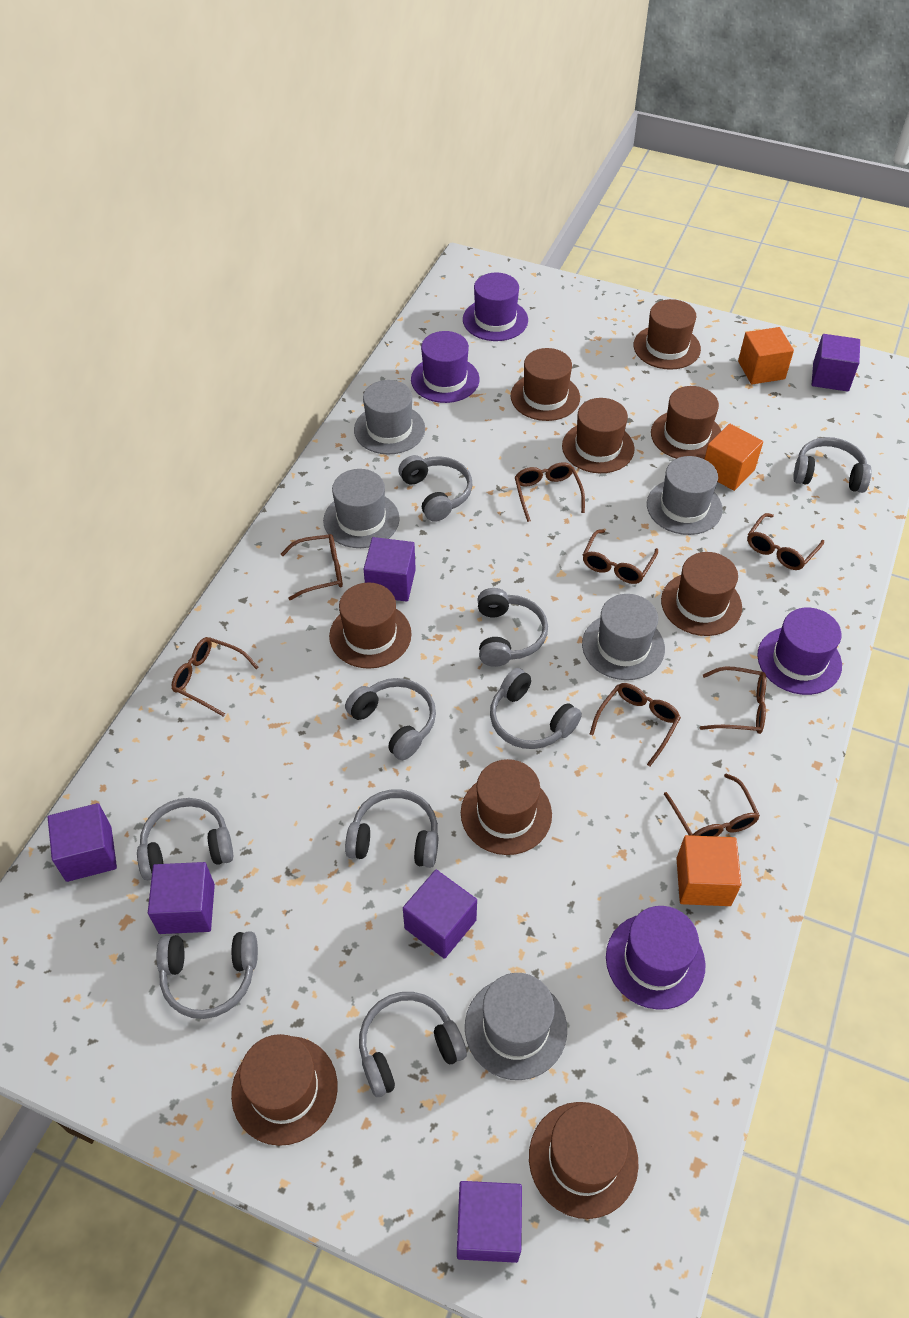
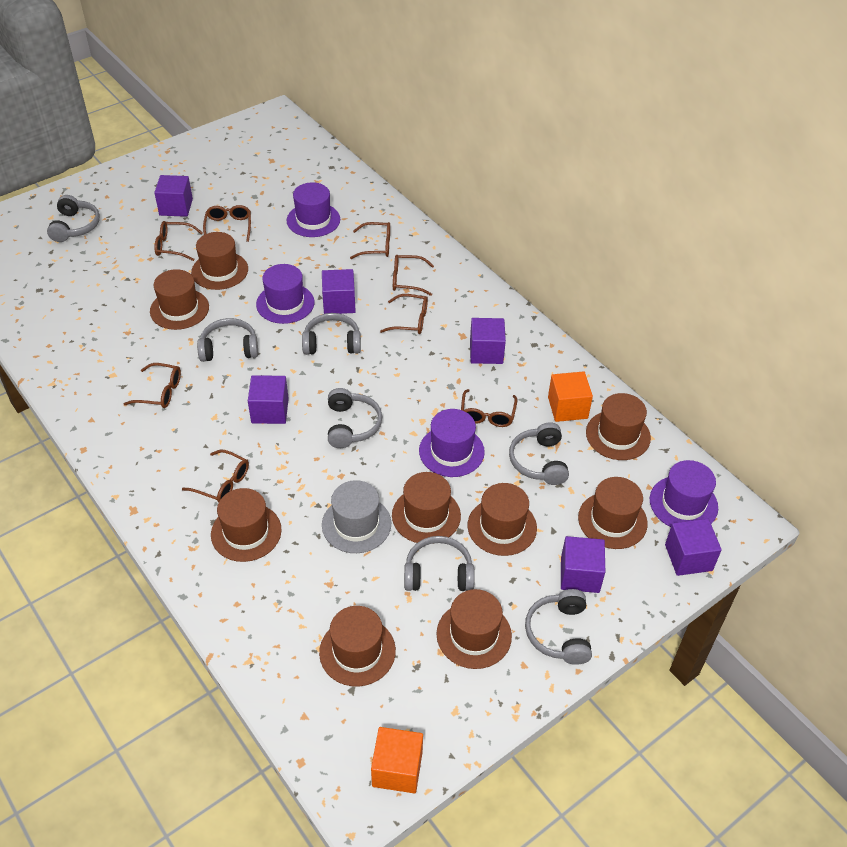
grey hat: [323,469,400,548] [354,380,425,455] [465,973,567,1080] [582,594,665,680] [647,456,723,535] = 5 -> [322,480,391,553] = 1
grey headphones: [137,798,233,880] [156,931,258,1019] [345,678,436,760] [345,790,438,868] [359,992,467,1097] [398,455,473,522] [478,588,548,667] [490,668,582,749] [793,437,872,493] = 9 -> [47,195,100,242] [197,318,258,362] [302,313,361,355] [328,388,383,448] [404,536,475,591] [509,422,569,485] [525,589,592,665] = 7
orange cube: [676,835,742,906] [705,424,763,491] [738,327,794,384] = 3 -> [371,727,423,793] [548,371,593,422] = 2

